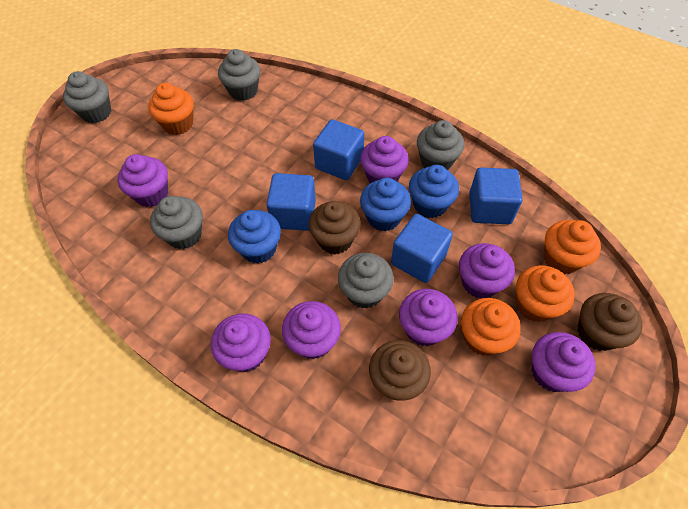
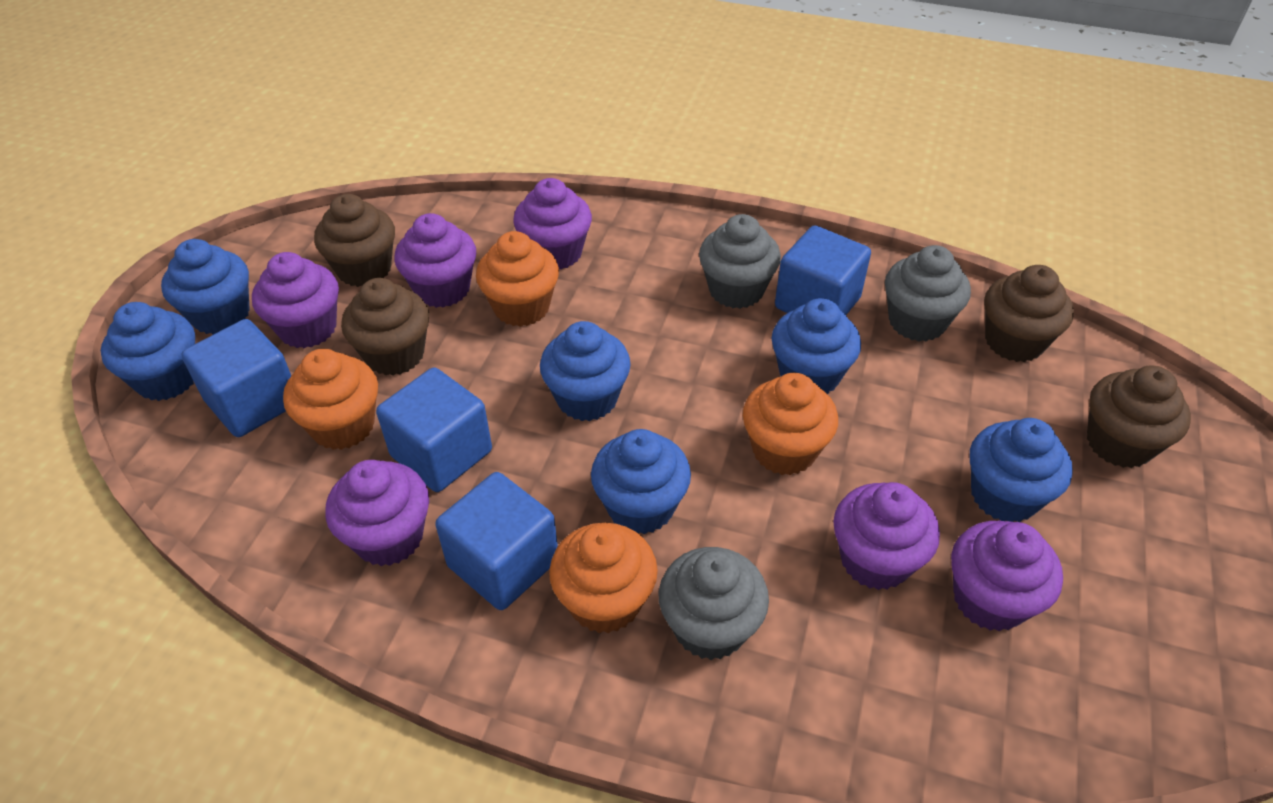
blue cupcake: [228,210,281,264] [360,178,411,231] [409,165,459,218] = 3 -> [101,302,195,401] [161,239,250,335] [540,321,631,421] [591,429,691,534] [772,298,861,394] [970,418,1073,522] = 6
brown cupcake: [309,201,361,254] [369,340,431,401] [577,293,642,351] = 3 -> [314,194,395,287] [341,278,429,376] [984,265,1074,362] [1087,365,1191,468] = 4
grey cupcake: [63,71,111,123] [150,196,203,249] [218,49,260,101] [338,253,394,308] [417,120,464,170] = 5 -> [658,547,769,660] [699,214,781,309] [885,245,971,342] = 3
purple cupcake: [117,154,168,207] [211,314,271,372] [282,301,341,359] [360,136,409,183] [399,289,458,346] [459,243,515,298] [531,332,596,392] = 7 -> [252,252,339,348] [325,460,429,566] [394,213,476,308] [513,178,592,270] [833,482,940,590] [951,521,1063,632] = 6

